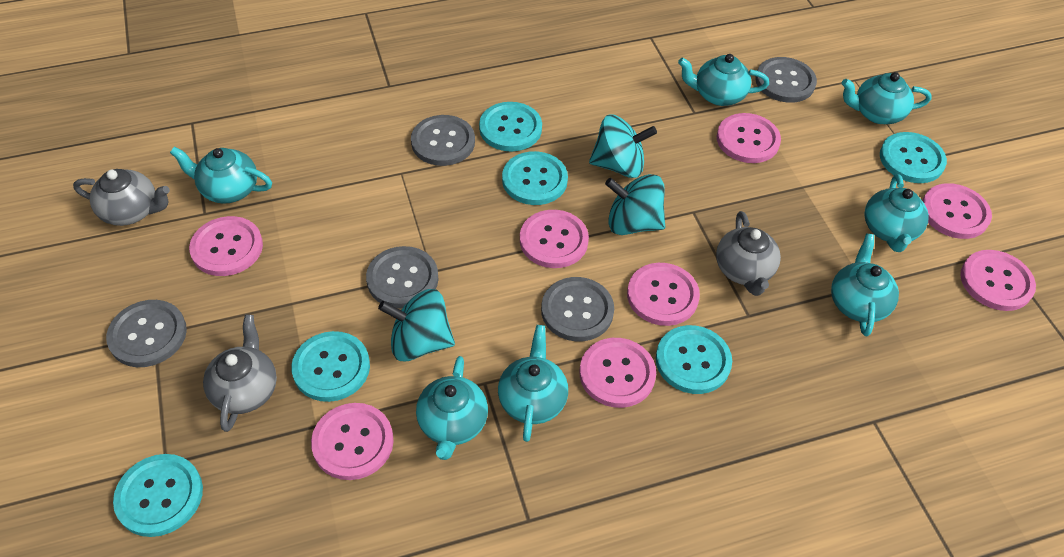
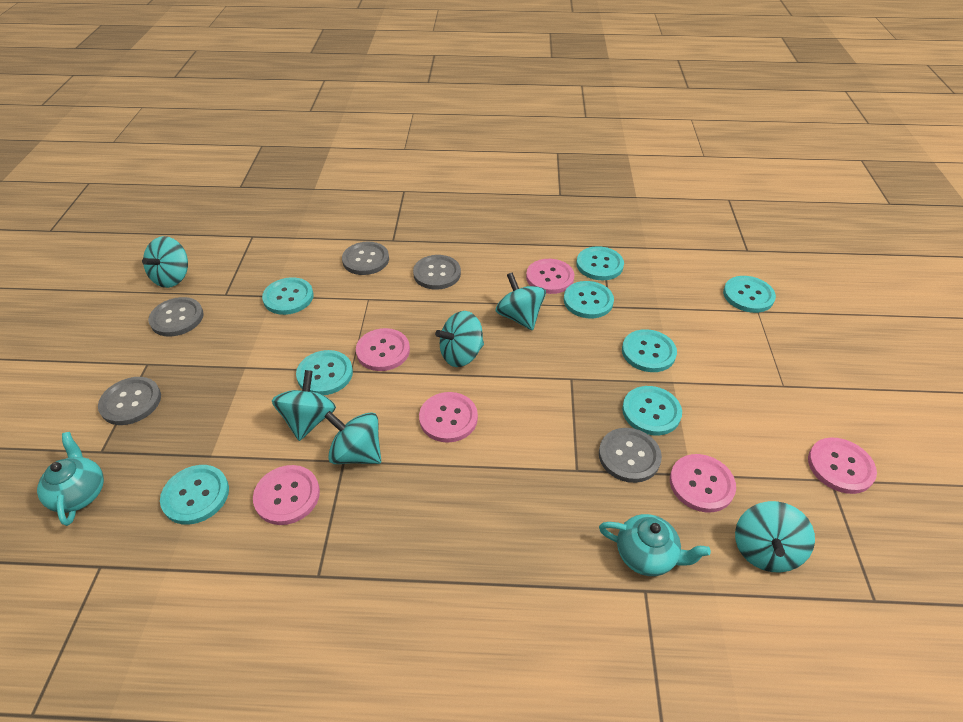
grey teapot: [73,169,170,226] [203,315,277,432] [716,211,781,296] = 3 -> none = 0
pink button: [189,216,263,276] [311,403,394,480] [520,210,589,268] [580,338,656,408] [627,263,700,326] [717,113,781,163] [922,183,992,239] [960,250,1036,311] = 8 -> [253,465,320,525] [356,328,410,371] [419,392,478,443] [526,259,574,294] [670,454,736,512] [808,437,877,494] = 6
turquoise button: [113,454,203,537] [291,331,370,402] [479,102,542,152] [502,151,568,205] [656,325,732,394] [880,132,947,183] = 6 -> [160,465,229,525] [262,277,313,315] [296,350,353,395] [564,281,614,318] [576,246,624,280] [622,329,677,372] [622,386,682,435] [723,276,776,313] = 8
turquoise spinning top: [378,289,455,362] [589,114,657,178] [605,174,665,235] = 3 -> [142,236,188,288] [272,370,336,441] [324,411,381,464] [435,311,484,367] [496,272,546,330] [735,501,815,573] = 6
turquoise teapot: [170,147,272,204] [416,356,488,460] [498,325,568,442] [678,54,769,106] [831,234,899,336] [842,72,932,124] [865,174,929,252] = 7 -> [37,432,104,526] [599,514,711,576] = 2

